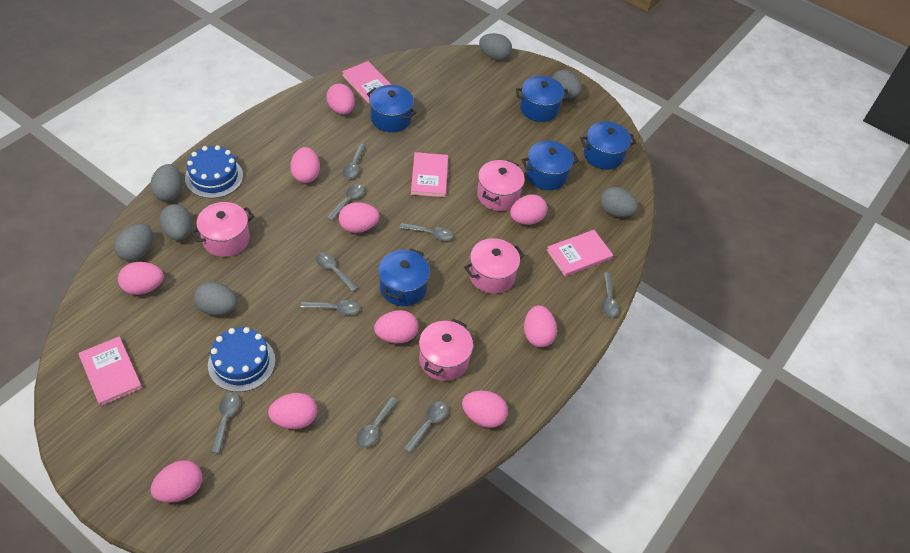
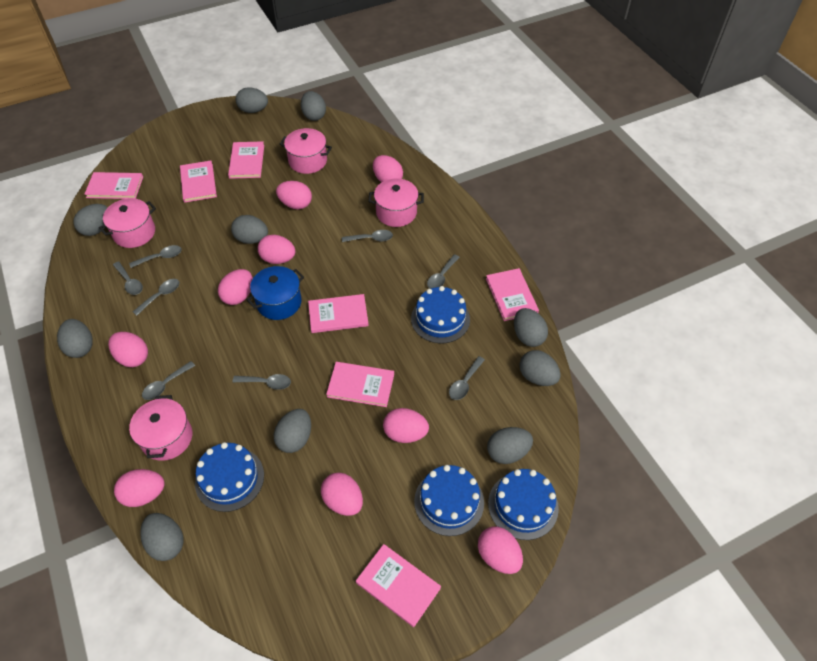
blue cake: [185,145,243,199] [208,327,275,392] = 2 -> [195,442,264,512] [411,286,470,343] [414,465,484,536] [488,469,559,540] = 4
blue pot: [367,85,417,132] [378,248,430,306] [516,76,569,122] [522,141,579,190] [580,121,636,170] = 5 -> [247,266,304,320] = 1
grey egg: [114,224,153,261] [150,164,183,201] [159,204,192,240] [194,282,237,315] [479,33,512,61] [552,70,582,98] [600,187,638,217] = 7 -> [57,319,93,358] [73,204,108,236] [140,513,183,561] [231,215,268,244] [236,87,268,113] [274,409,311,453] [301,91,326,121] [487,427,533,464] [514,308,548,347] [519,350,561,386] = 10
grey spoon: [211,393,240,453] [301,300,360,315] [316,252,358,292] [327,184,365,221] [343,144,366,179] [356,397,398,448] [400,223,453,241] [404,401,448,453] [601,272,619,318] = 9 -> [113,261,143,295] [129,245,182,268] [133,279,179,316] [142,361,195,400] [232,374,291,390] [342,230,393,242] [427,254,460,289] [449,356,485,400] = 8
pink book: [79,336,142,406] [342,61,391,104] [411,152,448,197] [547,230,613,276] = 4 -> [84,172,143,199] [180,160,217,203] [228,141,264,179] [308,294,369,333] [326,362,394,407] [356,544,441,627] [486,268,539,321] = 7
pink egg: [118,262,164,295] [150,461,203,503] [268,393,317,429] [290,147,320,183] [326,83,355,114] [339,202,380,233] [374,310,418,344] [462,391,508,428] [510,195,547,225] [524,305,557,347] = 10 -> [108,332,148,367] [114,469,165,507] [218,269,253,305] [258,235,295,264] [276,181,312,209] [321,472,363,516] [373,155,403,183] [383,408,429,443] [478,527,523,574] = 9

